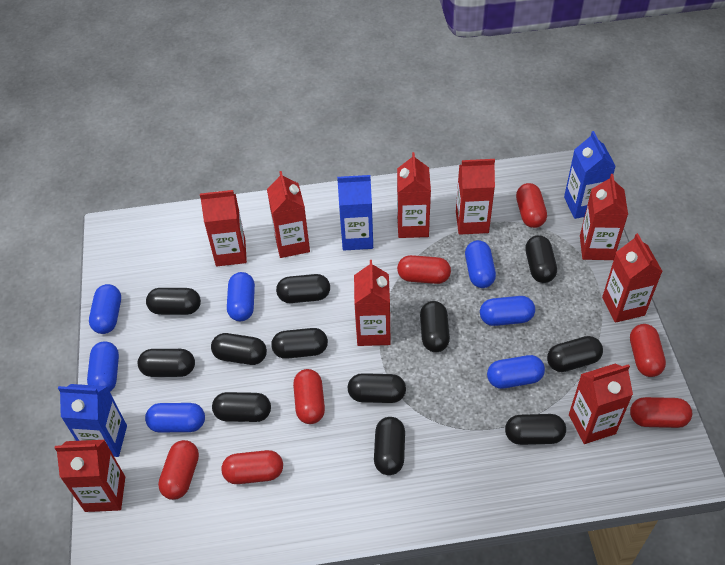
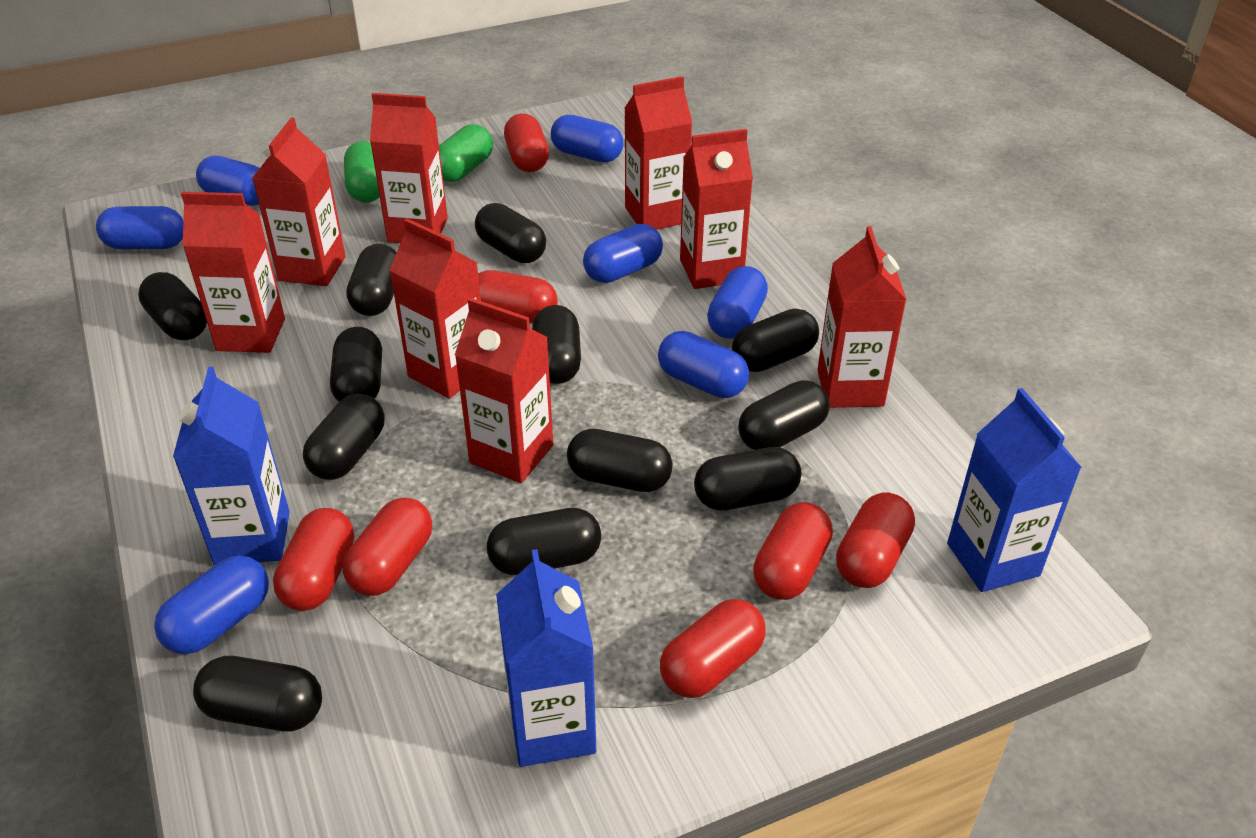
green capsule: none = 0 -> [344,141,380,203] [439,124,493,182] = 2
red carton: [55,440,125,512] [200,190,247,266] [267,171,310,258] [354,260,391,346] [397,152,431,238] [456,159,495,235] [569,364,633,444] [580,174,628,260] [602,233,663,323] = 9 -> [181,192,285,353] [252,117,346,286] [370,93,448,243] [389,218,481,399] [455,298,553,483] [625,76,692,230] [680,129,753,289] [817,226,907,408] = 8

